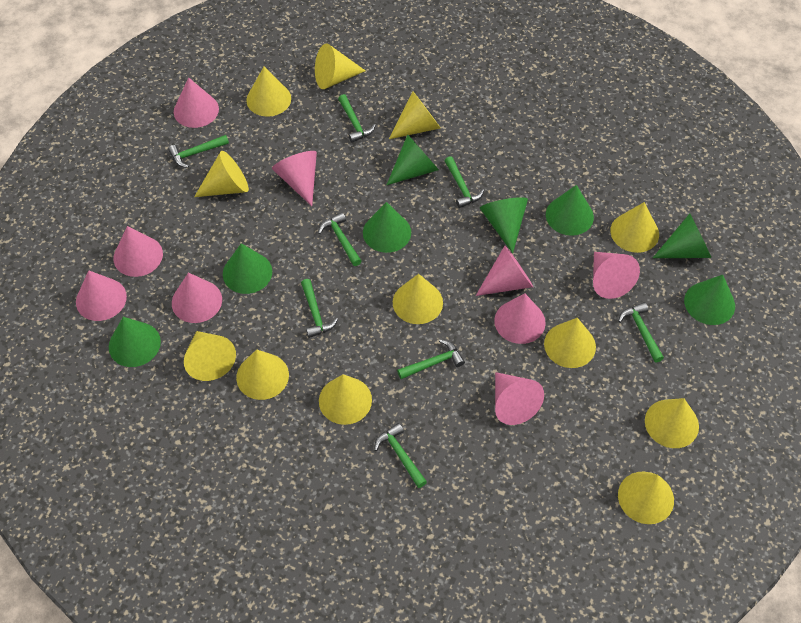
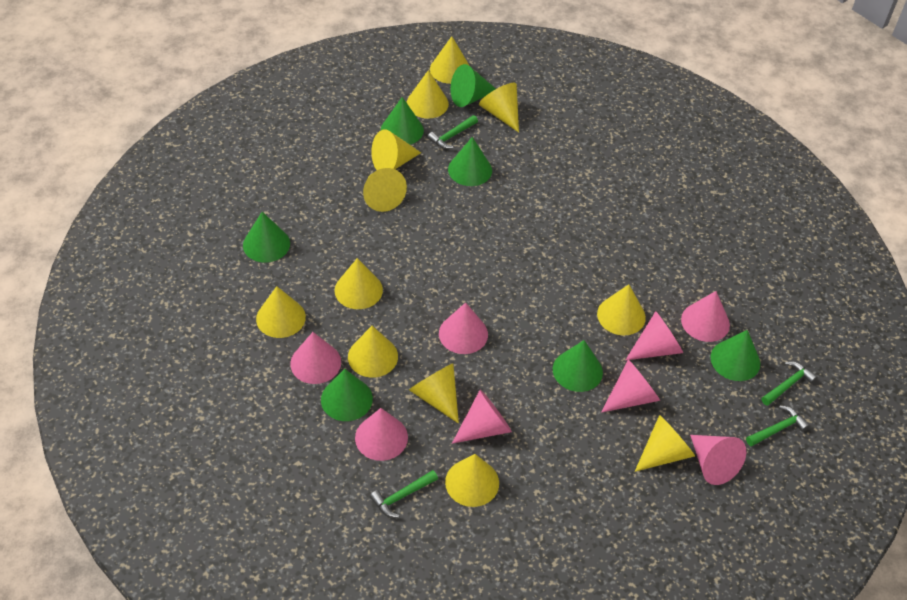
green cone: [109,317,161,367] [223,243,272,294] [363,202,411,253] [387,134,439,185] [480,197,528,253] [546,185,594,236] [653,213,711,258] [684,275,735,325] = 8 -> [243,212,290,262] [321,369,373,421] [381,97,424,145] [448,137,492,186] [450,64,496,107] [553,340,603,392] [710,330,760,381] = 7
green hammer: [168,135,229,168] [301,279,338,338] [318,212,362,266] [338,94,376,143] [374,423,427,488] [397,339,465,379] [445,156,484,208] [618,302,664,362] = 8 -> [370,470,438,518] [427,115,478,149] [746,406,810,447] [761,362,818,406] = 4
pink cone: [76,270,127,321] [113,226,163,277] [172,272,222,323] [174,77,219,128] [272,151,317,206] [476,246,533,296] [494,294,546,344] [495,372,544,425] [593,252,640,299] = 9 -> [290,332,341,384] [355,408,408,461] [439,303,488,354] [452,390,512,444] [601,359,660,413] [626,311,683,360] [681,291,730,342] [690,435,746,485] = 8

